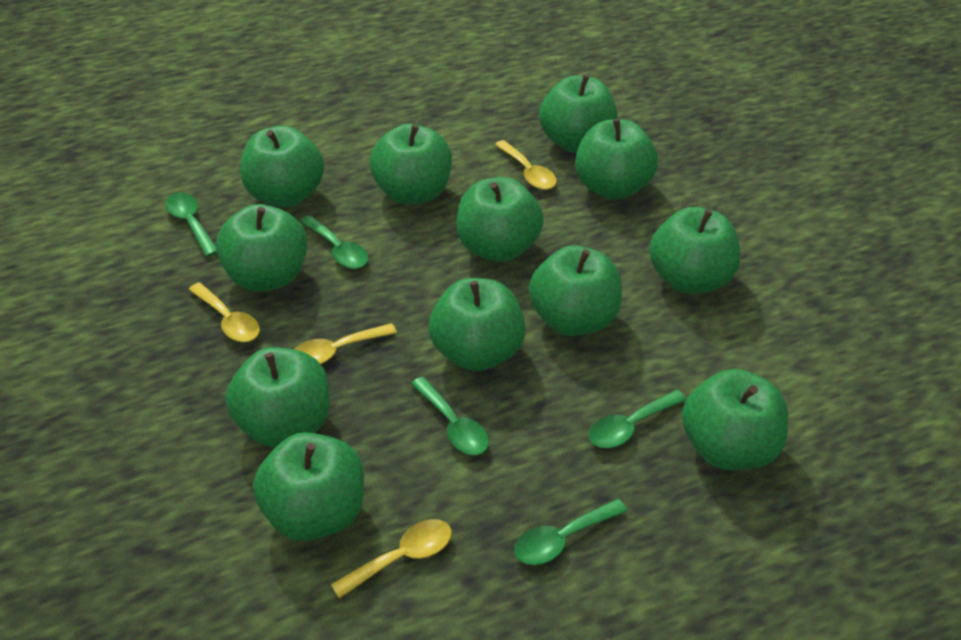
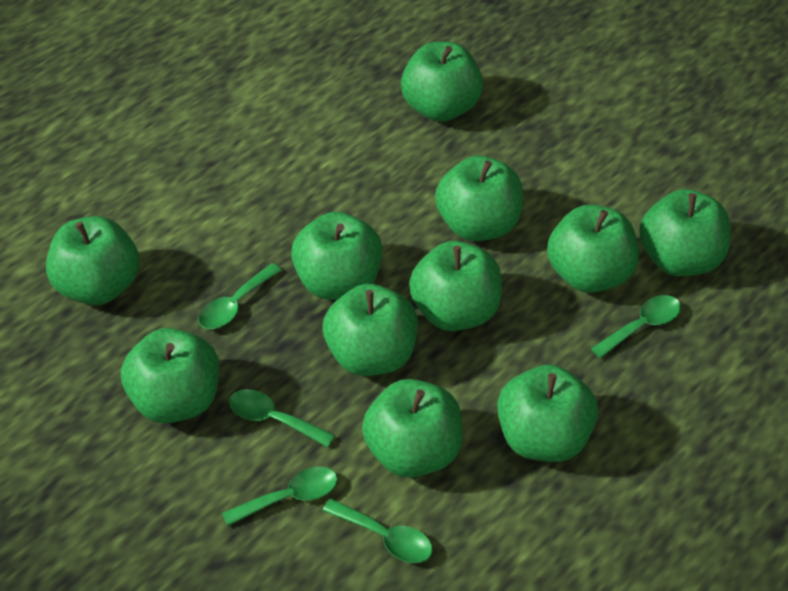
green apple: [216,204,307,292] [226,347,330,447] [240,126,324,207] [253,432,364,541] [370,124,452,205] [429,278,526,371] [456,177,544,262] [529,245,622,336] [539,75,618,153] [575,119,658,200] [649,207,741,294] [682,369,788,470] = 12 -> [46,216,140,305] [121,328,219,423] [291,211,383,300] [323,284,418,376] [362,379,463,478] [401,42,483,122] [409,241,502,331] [435,156,523,241] [497,365,598,462] [547,204,639,293] [640,189,731,276] = 11
yellow spoon: [188,282,260,342] [294,323,397,364] [331,519,452,599] [495,140,557,190] = 4 -> none = 0

